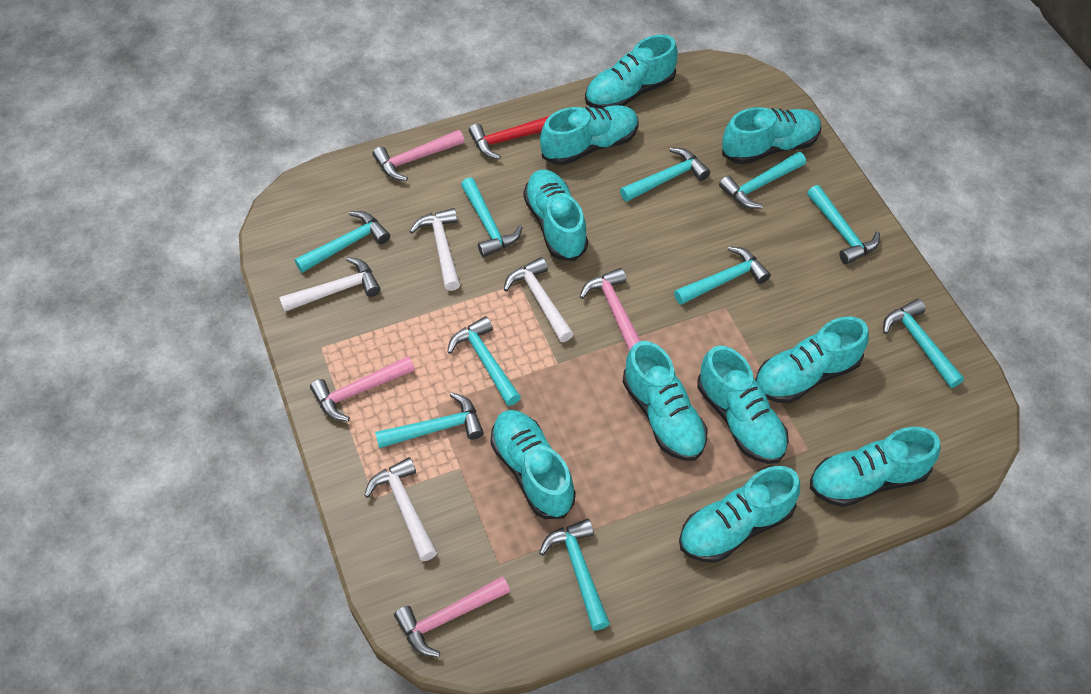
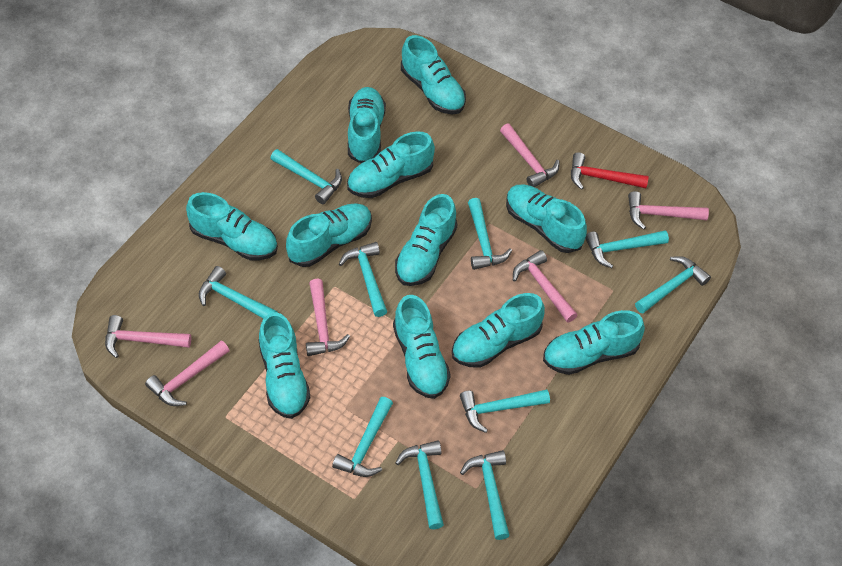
pink hammer: [310,356,415,421] [373,130,464,181] [394,576,510,657] [580,268,641,351] = 4 -> [105,315,191,358] [145,340,230,406] [306,279,350,356] [500,124,559,187] [513,250,577,323] [628,191,709,229] = 6
turquoise shoe: [490,410,576,519] [523,170,588,261] [540,105,639,165] [585,35,678,109] [623,341,707,461] [679,466,800,563] [698,346,789,464] [722,107,821,164] [755,316,869,403] [810,427,941,507] = 10 -> [186,192,278,260] [259,312,310,419] [286,204,372,267] [347,132,435,198] [348,87,386,163] [393,295,451,399] [395,194,457,286] [401,35,466,114] [452,293,545,368] [506,184,587,253] [543,310,645,375] = 11
white hammer: [279,257,381,312] [364,457,437,561] [410,208,460,291] [504,257,574,342] = 4 -> none = 0

